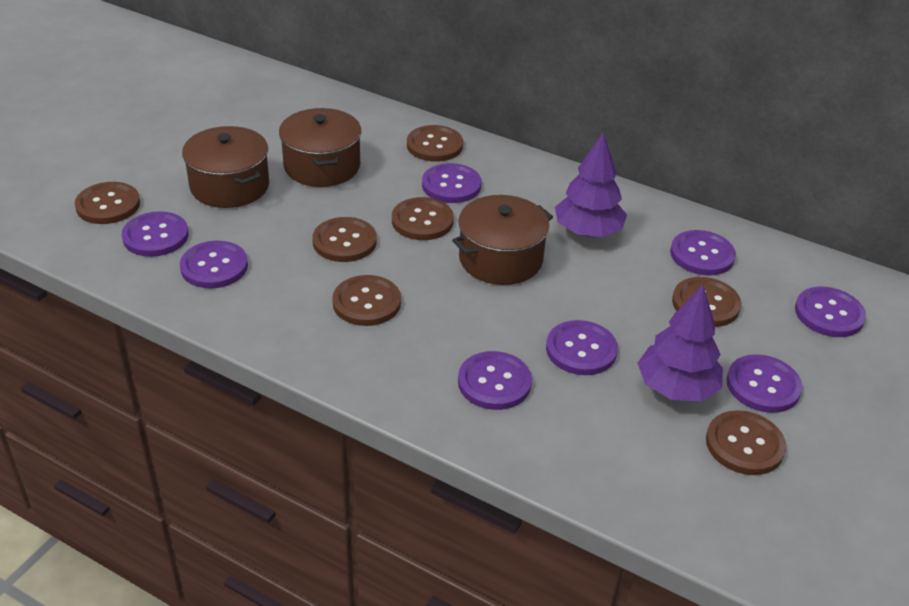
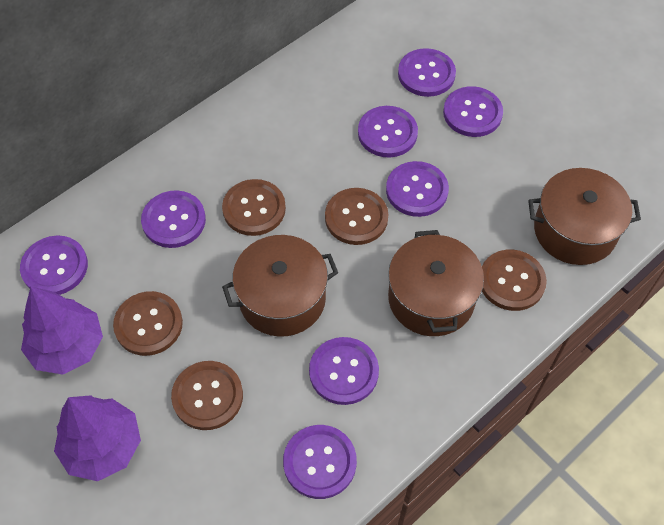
brown button: [75,182,140,224] [312,217,377,262] [332,275,401,326] [392,197,454,240] [407,125,463,162] [672,277,741,327] [706,410,786,475] = 7 -> [113,291,183,356] [171,361,243,430] [222,179,286,236] [325,188,388,245] [482,250,547,311] = 5

